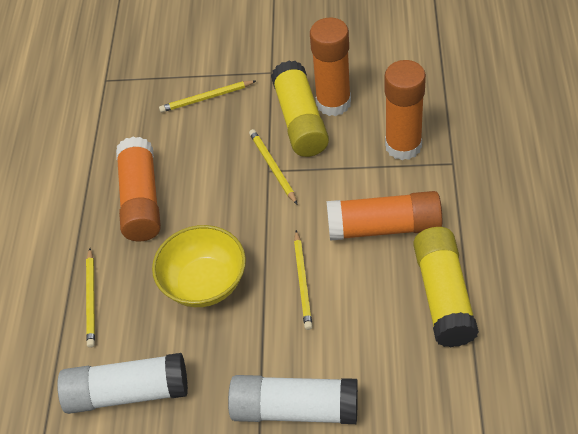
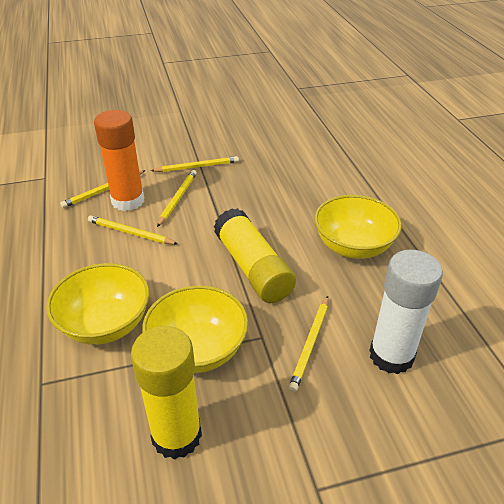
orange glue stick: [116,137,161,241] [310,18,351,116] [327,191,442,241] [384,60,426,160] = 4 -> [94,110,144,211] = 1
white glue stick: [57,353,188,414] [228,375,358,424] = 2 -> [369,250,443,374] = 1
yellow bowl: [152,225,246,307] = 1 -> [46,263,149,345] [142,285,248,373] [314,195,402,259] = 3
yellow pencil: [86,248,95,348] [159,81,256,112] [249,129,297,204] [294,230,313,330] = 4 -> [60,170,146,208] [88,216,178,244] [151,156,239,172] [157,170,197,227] [289,296,328,392] = 5

